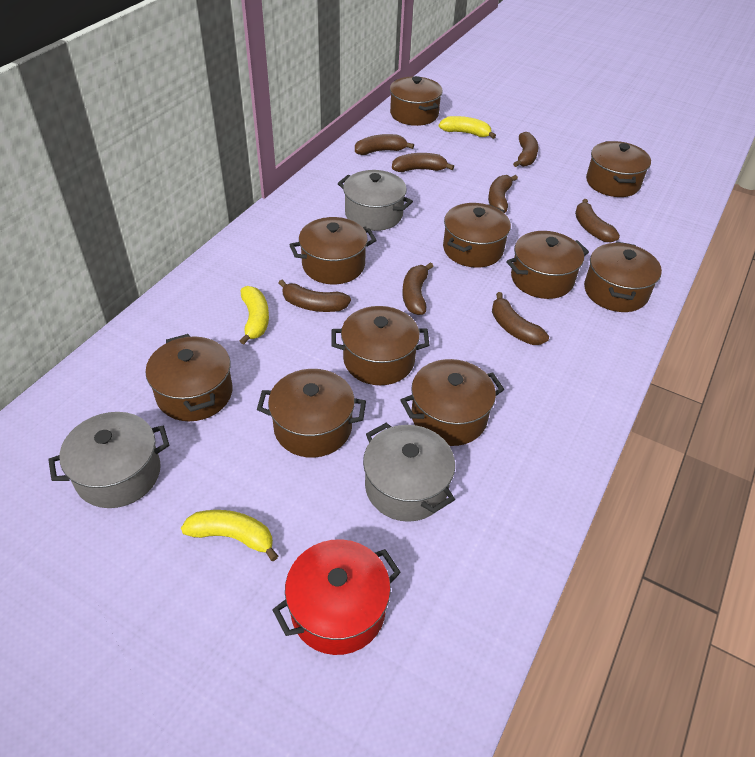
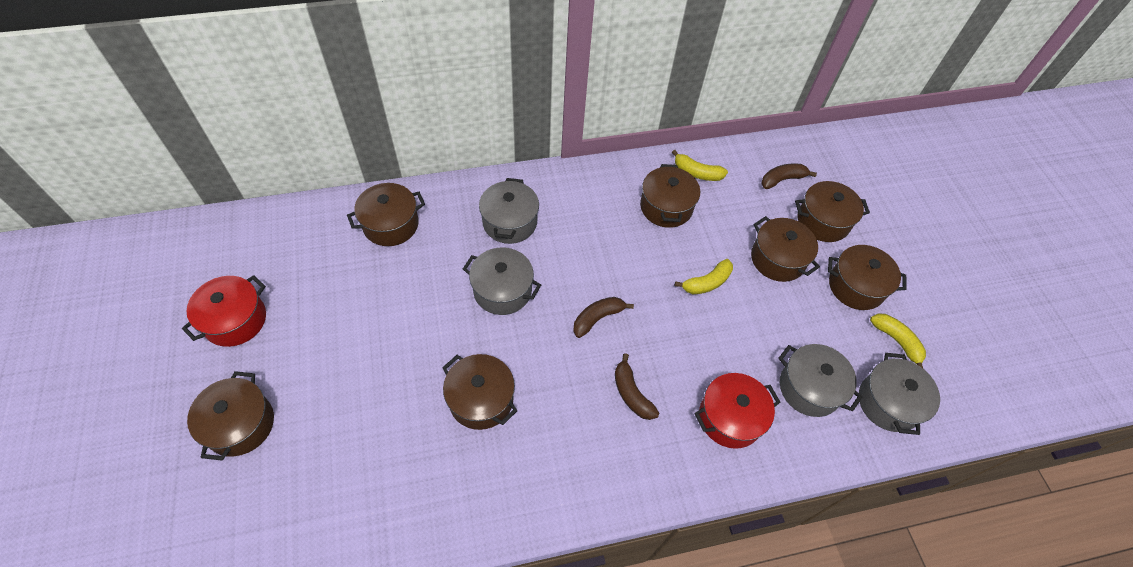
brown banana: [279,280,351,312] [355,134,414,155] [392,153,454,172] [402,262,434,315] [488,175,518,213] [492,292,549,345] [513,132,538,167] [575,199,620,242] = 8 -> [573,297,634,338] [615,353,659,420] [761,163,817,189] = 3
brown pot: [146,334,232,421] [257,369,366,458] [289,217,377,284] [331,306,429,385] [390,76,443,126] [400,359,504,446] [443,203,511,268] [506,231,589,299] [584,241,662,312] [586,141,651,197] = 10 -> [187,371,274,461] [347,183,425,246] [442,354,518,430] [640,164,700,228] [751,216,820,282] [795,181,870,242] [828,245,907,310] = 7
grey pot: [48,412,169,508] [338,170,413,231] [363,423,455,522] = 3 -> [463,248,541,315] [479,178,539,244] [778,344,863,417] [859,353,940,435] = 4
red pot: [272,539,401,655] = 1 -> [182,275,266,347] [694,373,780,449] = 2

